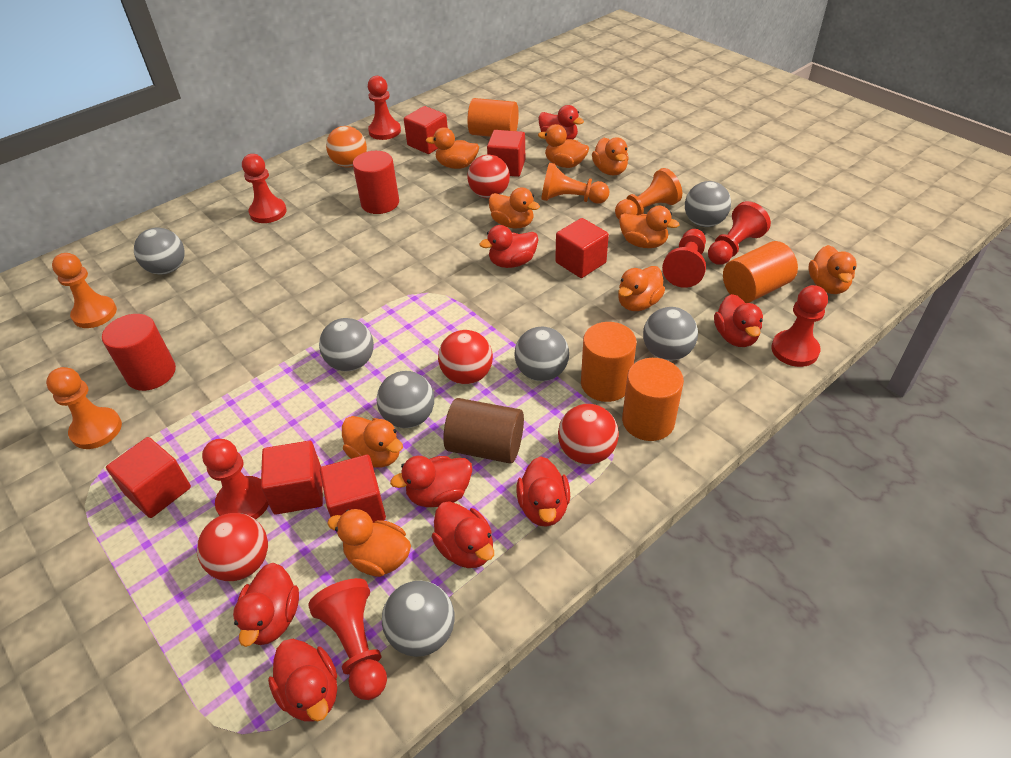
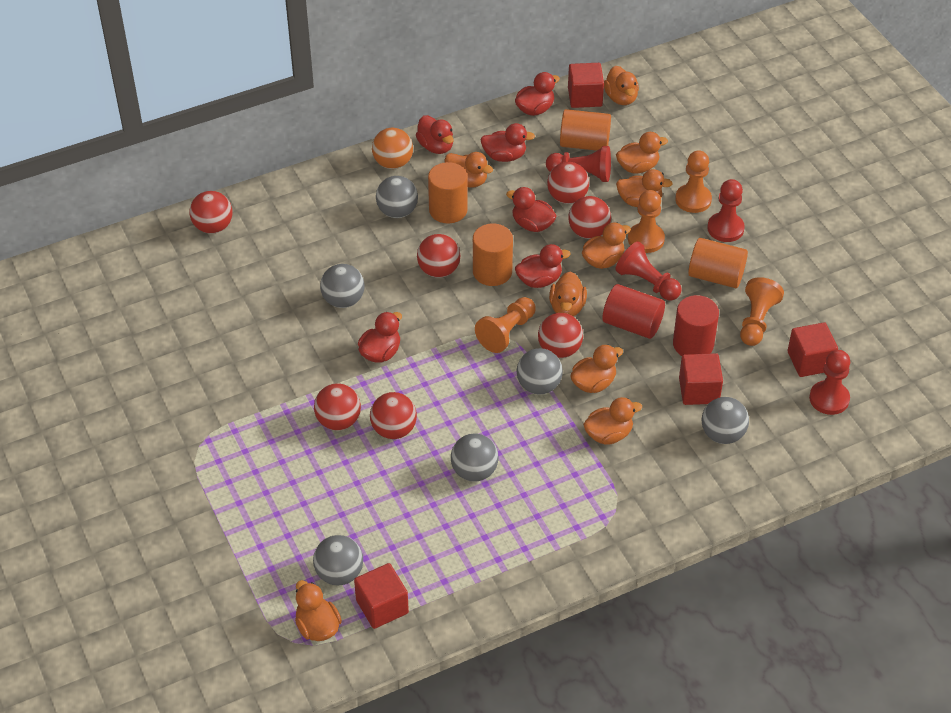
brown cylinder: [443,398,524,463] = 1 -> none = 0
grey ball: [134,227,185,275] [319,318,374,371] [377,371,434,428] [382,581,455,657] [514,327,569,381] [643,307,698,361] [685,181,731,227] = 7 -> [313,535,363,585] [320,264,365,308] [376,176,418,218] [451,434,498,482] [517,348,563,394] [702,397,749,444] = 6
red ball: [197,513,268,581] [438,330,493,384] [467,155,510,198] [558,404,619,464] = 4 -> [190,191,232,234] [314,384,361,430] [370,392,417,439] [417,234,460,278] [538,313,583,358] [547,162,589,204] [568,196,611,239] = 7
red cube: [106,437,191,518] [261,441,323,515] [320,455,386,523] [404,106,448,154] [487,130,525,177] [555,218,609,278] = 6 -> [354,563,409,629] [568,63,604,108] [679,353,723,405] [787,322,838,377] = 4
red duck: [233,563,299,647] [268,639,337,721] [390,456,472,507] [432,501,494,568] [480,225,538,268] [516,456,570,527] [538,105,584,140] [714,294,763,347] = 8 -> [358,312,402,363] [416,115,454,154] [480,123,535,162] [506,187,557,232] [515,72,560,116] [515,244,570,288] = 6
red pawn: [202,439,269,519] [242,154,287,223] [308,578,387,700] [368,76,401,140] [662,229,706,288] [708,201,771,265] [771,285,828,367] = 7 -> [546,146,611,182] [615,241,682,300] [707,179,745,242] [809,350,850,415] = 4

